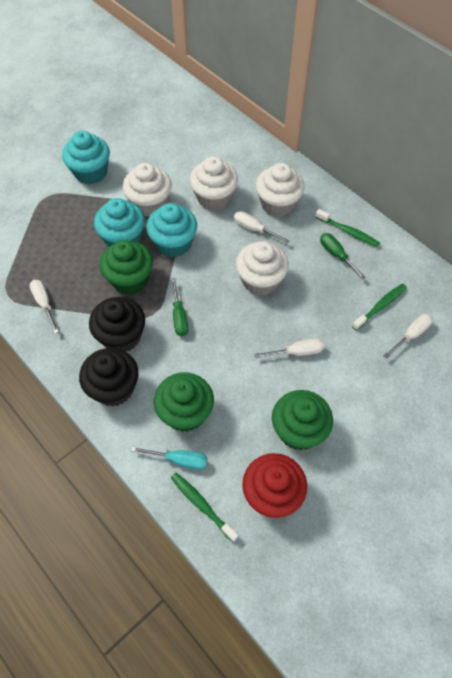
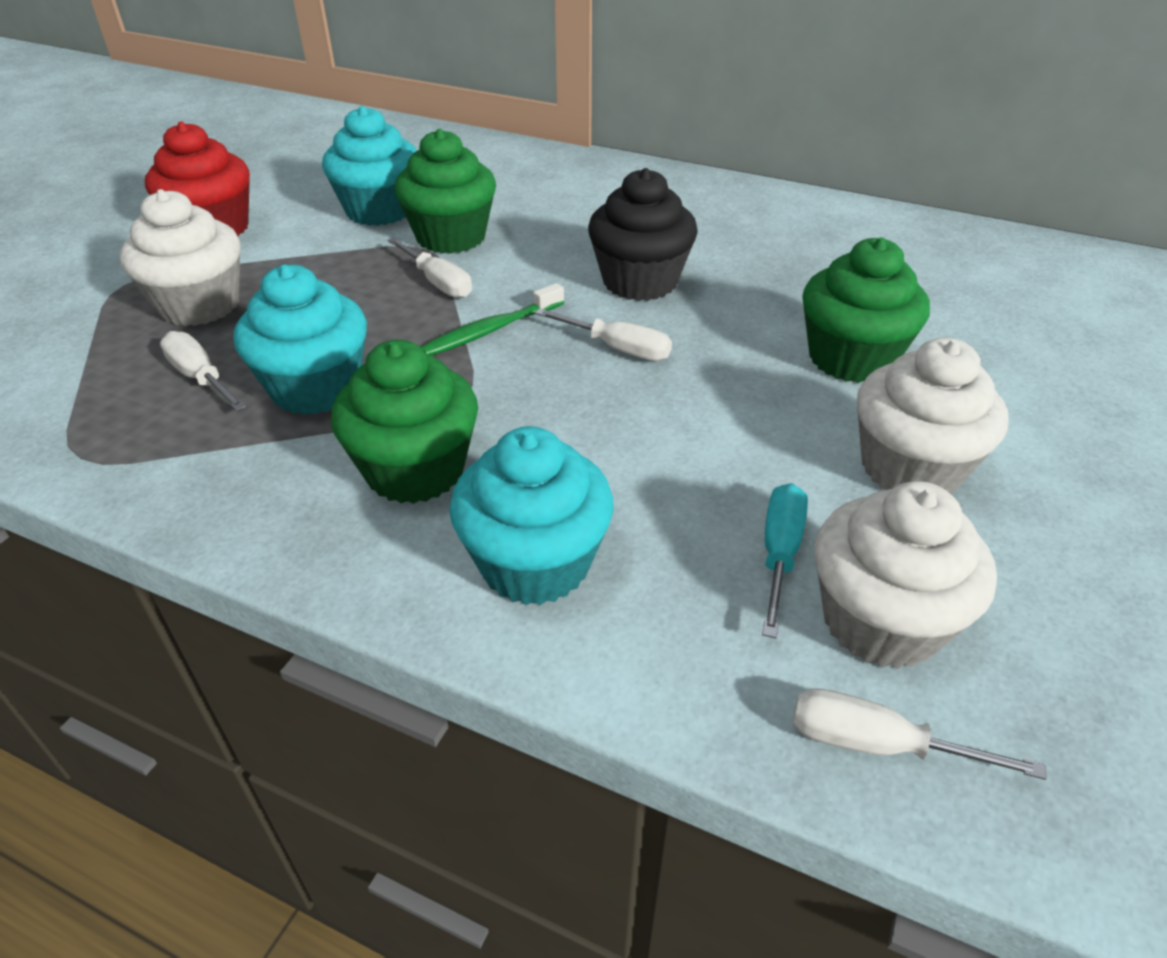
black cupcake: [79,348,139,407] [89,297,145,352] = 2 -> [588,168,698,301] = 1
green screwdriver: [171,278,188,336] [320,233,366,280] = 2 -> none = 0
green toothbrush: [171,473,238,543] [315,209,380,247] [352,284,407,330] = 3 -> [421,283,564,356] = 1
white cupcake: [123,163,172,217] [190,156,238,210] [236,241,289,296] [256,163,305,217] = 4 -> [120,189,240,326] [815,481,997,669] [857,338,1009,494] = 3

